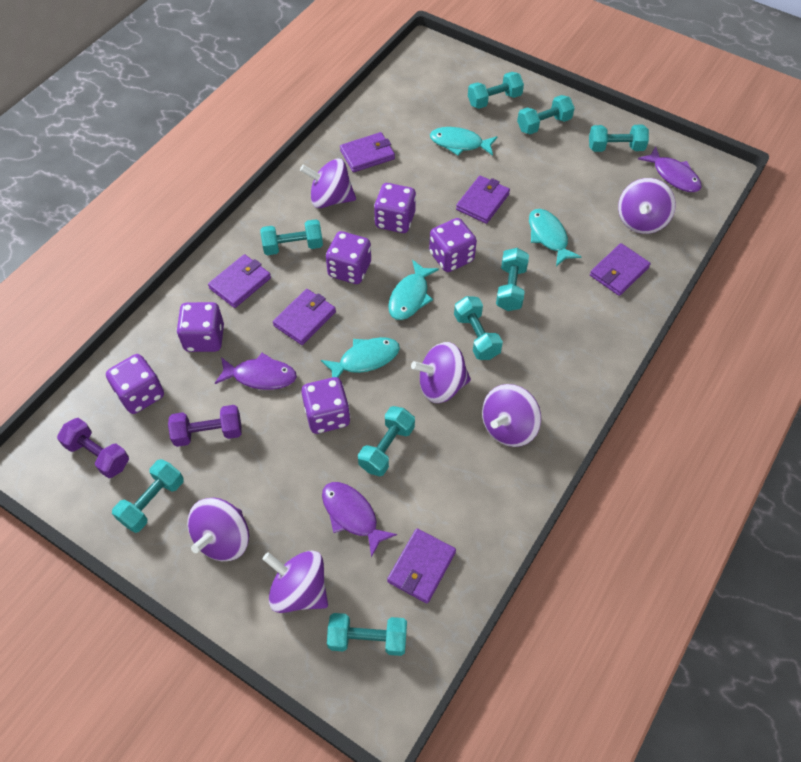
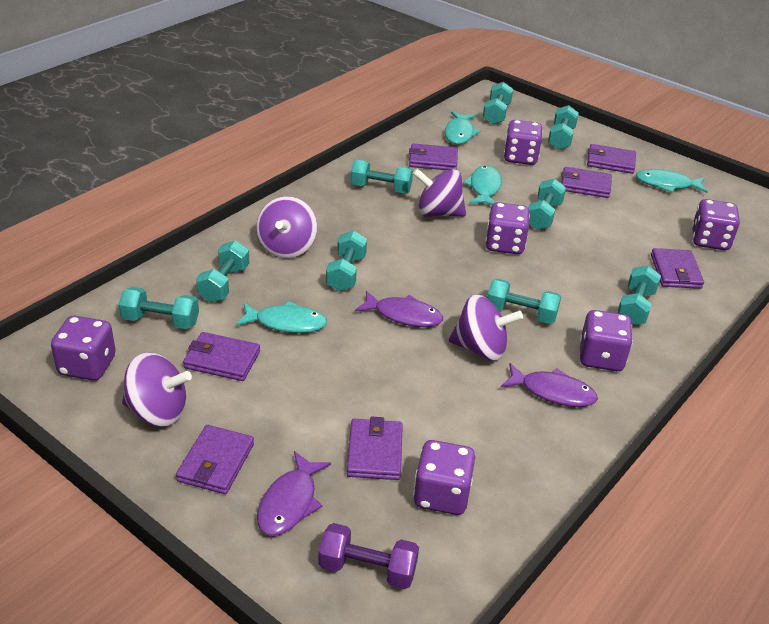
purple dumbbell: [57,418,129,478] [168,405,242,447] = 2 -> [318,523,419,589] = 1
purple spinning top: [187,498,249,561] [263,550,328,613] [300,159,356,208] [411,342,471,403] [482,384,541,447] [618,178,676,234] = 6 -> [122,352,192,427] [256,196,317,258] [413,168,466,217] [449,294,523,361] = 4
purple wallet: [208,254,271,308] [273,289,336,345] [340,132,395,172] [387,528,456,604] [456,176,510,224] [590,243,651,296] = 6 -> [176,425,254,494] [183,332,260,381] [347,417,403,480] [409,144,458,170] [561,167,612,198] [587,144,636,174] [651,248,704,289] = 7

